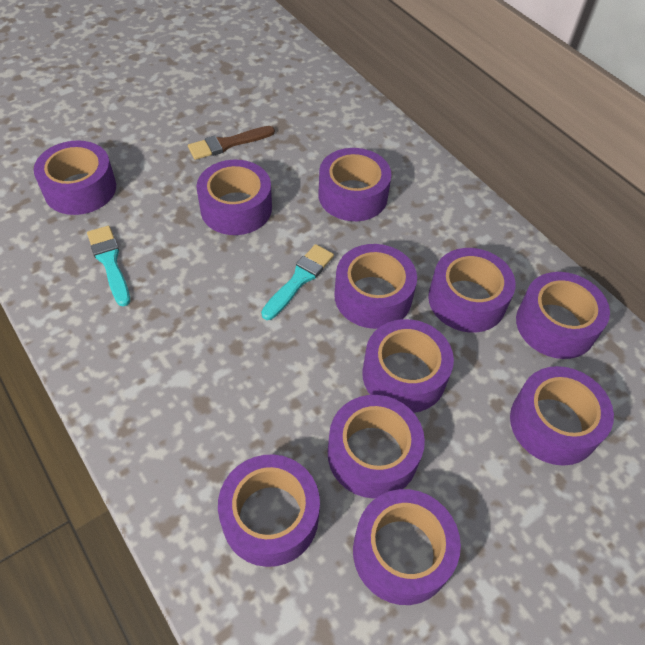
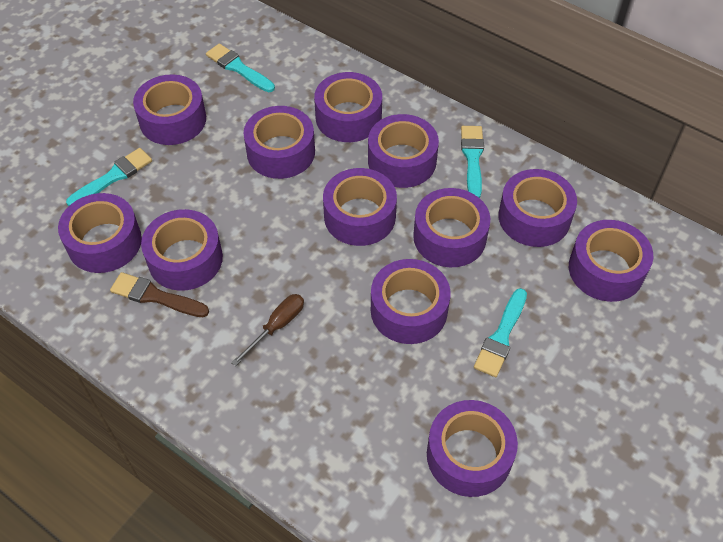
brown screwdriver: none = 0 -> [231,294,304,366] = 1
purple tape: [34,140,116,215] [196,160,272,235] [218,454,320,567] [318,148,391,221] [328,395,425,498] [334,244,417,329] [353,489,461,605] [362,319,454,413] [428,248,516,332] [510,366,614,466] [516,272,610,359] = 11 -> [58,193,142,273] [133,74,206,145] [141,209,223,291] [244,106,315,179] [314,72,382,142] [323,168,397,246] [368,114,439,188] [371,259,450,344] [413,188,490,267] [427,400,518,497] [498,169,577,247] [569,220,653,302] = 12
turquoise brush: [87,226,130,306] [261,244,334,320] = 2 -> [66,148,152,206] [206,43,275,92] [461,126,484,198] [474,288,527,377] = 4

